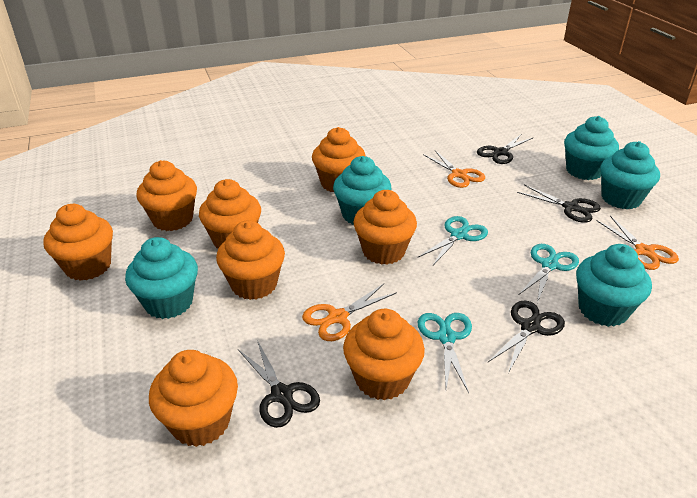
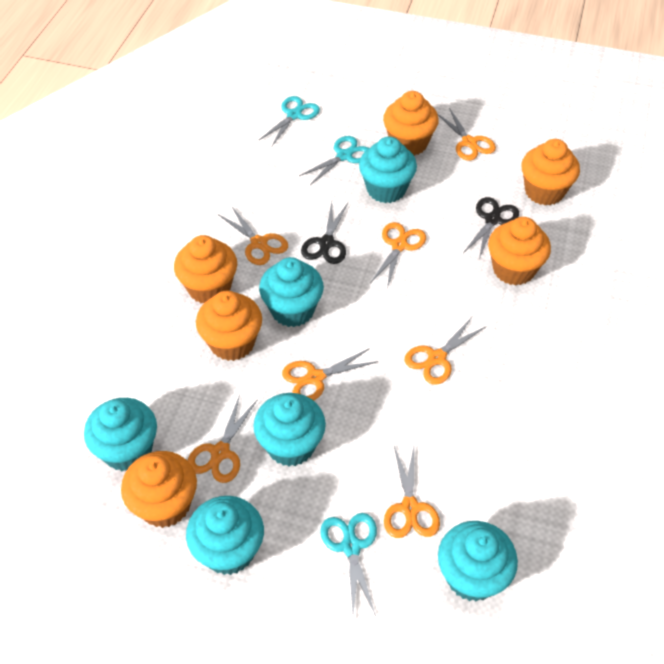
black scissors: [238,340,320,428] [477,135,533,164] [488,300,565,373] [517,185,601,223] = 4 -> [301,202,348,264] [463,197,519,259] = 2
orange cupcake: [43,204,113,281] [136,160,197,231] [149,350,238,447] [199,179,261,248] [216,220,285,300] [312,127,365,192] [343,309,425,400] [353,190,417,265] = 8 -> [121,451,197,528] [174,235,237,303] [196,290,262,361] [383,91,439,156] [488,217,551,286] [521,139,580,206] = 6
orange scissors: [302,284,397,341] [423,150,485,188] [596,216,679,270] = 3 -> [188,394,258,483] [218,207,288,265] [282,348,379,401] [370,222,426,288] [384,446,440,538] [405,317,485,385] [437,108,496,161] = 7
turquoise cupcake: [125,237,198,319] [333,156,391,225] [564,116,619,180] [576,244,652,327] [600,141,660,209] = 5 -> [84,398,157,471] [186,496,264,575] [253,393,326,466] [259,257,324,327] [359,136,417,203] [438,521,518,602] = 6

